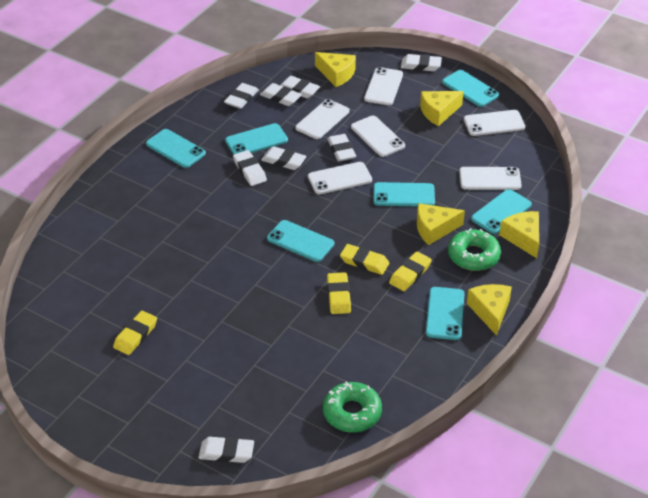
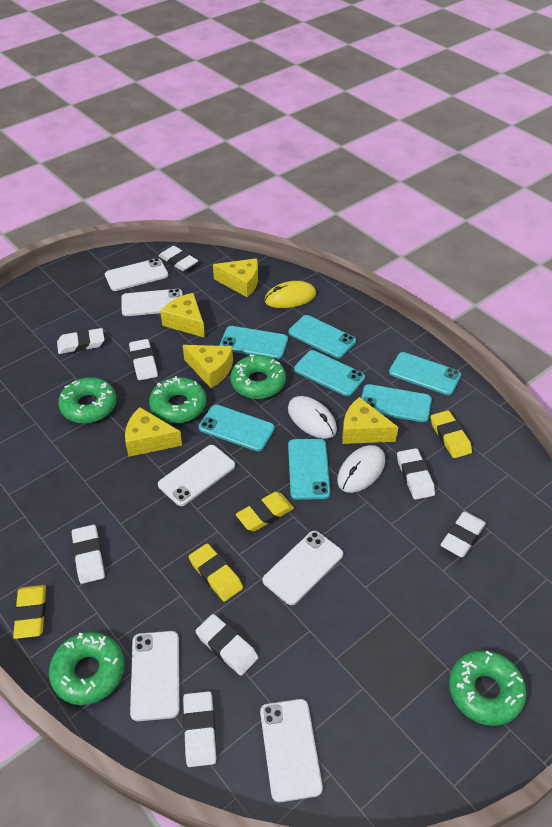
green donut: [323,381,382,432] [448,228,501,271] = 2 -> [49,632,125,705] [58,377,116,423] [149,376,207,423] [230,355,286,399] [449,650,527,726] = 5
white mouse: none = 0 -> [288,396,337,439] [337,445,385,493] = 2
yellow mouse: none = 0 -> [265,281,316,308] = 1

